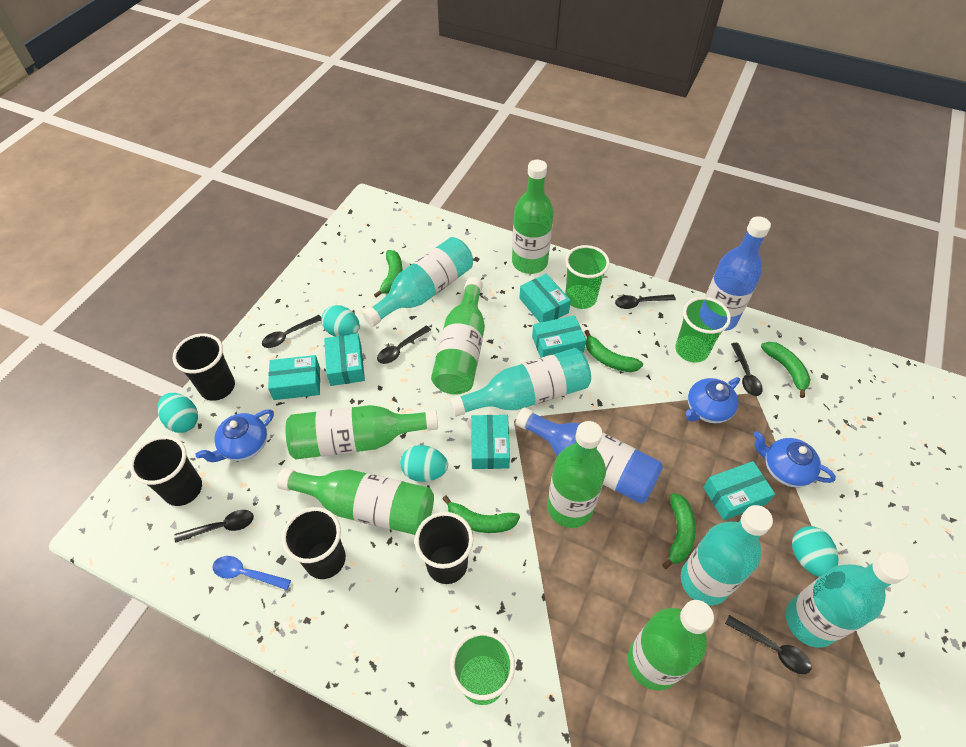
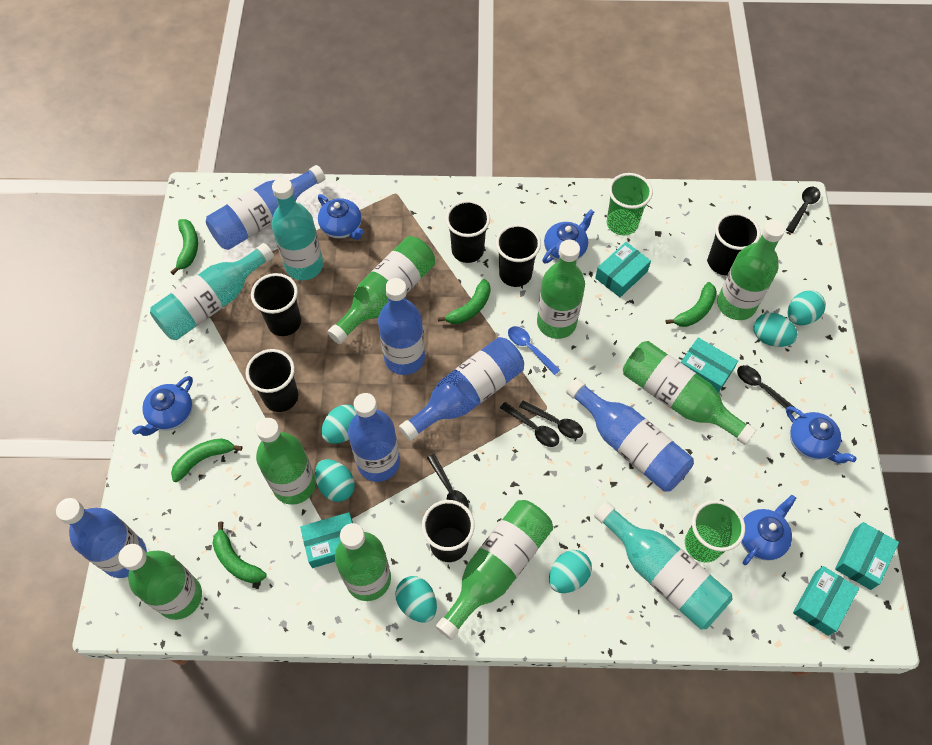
black cup: [130,436,202,506] [173,334,235,401] [282,507,346,579] [415,512,473,584] = 4 -> [246,349,298,412] [251,273,301,336] [422,500,475,562] [446,200,490,263] [496,224,541,287] [708,213,761,275] = 6
black spoon: [174,510,254,543] [262,315,321,348] [377,325,431,364] [615,294,676,309] [725,615,812,674] [731,343,762,396] = 6 -> [427,454,469,509] [500,402,559,447] [519,401,583,439] [737,365,794,414] [786,187,820,233] = 5
blue bottle: [516,407,663,504] [705,216,771,331] = 2 -> [56,498,147,578] [206,165,325,250] [348,393,400,482] [378,278,425,375] [399,337,524,441] [566,378,694,492] = 6
blue teapot: [196,409,274,462] [686,377,740,423] [753,431,836,487] = 3 -> [132,376,193,436] [318,194,363,240] [542,209,594,264] [741,494,796,565] [786,406,857,463] = 5
green bottle: [277,468,434,535] [285,405,438,459] [431,277,485,394] [512,160,554,274] [547,421,606,528] [628,600,714,691] = 6 -> [119,544,202,620] [256,418,316,505] [328,236,435,344] [335,523,391,601] [436,500,553,640] [537,239,585,339] [623,341,756,445] [717,220,785,320] = 8
green cup: [450,631,515,705] [565,245,610,309] [675,297,731,363] = 3 -> [607,173,653,236] [685,500,745,563] = 2
turquoise bottle: [363,237,473,327] [450,348,591,417] [681,505,773,606] [786,552,909,648] = 4 -> [150,243,274,340] [272,178,323,280] [594,502,733,629] = 3
turquoise box: [268,355,320,400] [324,333,365,386] [471,415,510,469] [520,274,571,323] [532,315,586,358] [703,461,775,520] = 6 -> [300,512,353,568] [595,242,651,297] [681,338,738,393] [793,566,859,636] [835,522,899,590] = 5
turquoise egg: [157,393,198,433] [321,305,360,337] [400,445,448,482] [792,526,839,577] = 4 -> [315,459,355,502] [321,404,357,444] [395,576,437,623] [549,550,592,593] [754,313,798,347] [787,290,826,325] = 6

